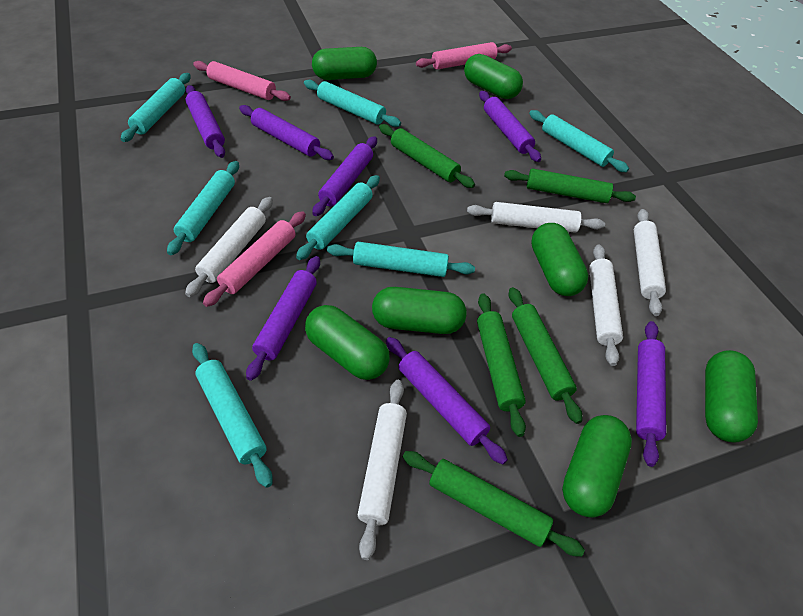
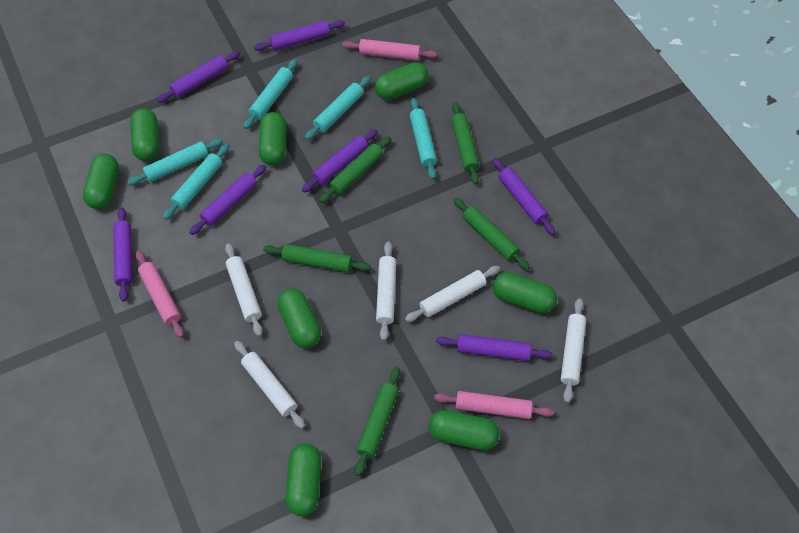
green capsule: [305,305,390,380] [312,47,377,80] [372,287,466,334] [464,54,523,99] [531,223,588,296] [562,415,632,518] [705,350,758,442] = 7 -> [83,154,119,209] [130,108,159,161] [259,112,287,165] [277,288,321,348] [285,443,321,516] [375,62,429,100] [429,410,500,450] [493,272,557,313] = 8
turquoise rolling pin: [121,73,191,142] [167,161,239,255] [192,343,273,488] [296,175,380,260] [304,79,401,127] [327,242,475,277] [529,110,629,172] = 7 -> [127,138,223,185] [163,144,229,220] [244,59,298,129] [305,76,371,140] [410,98,437,179] = 5

